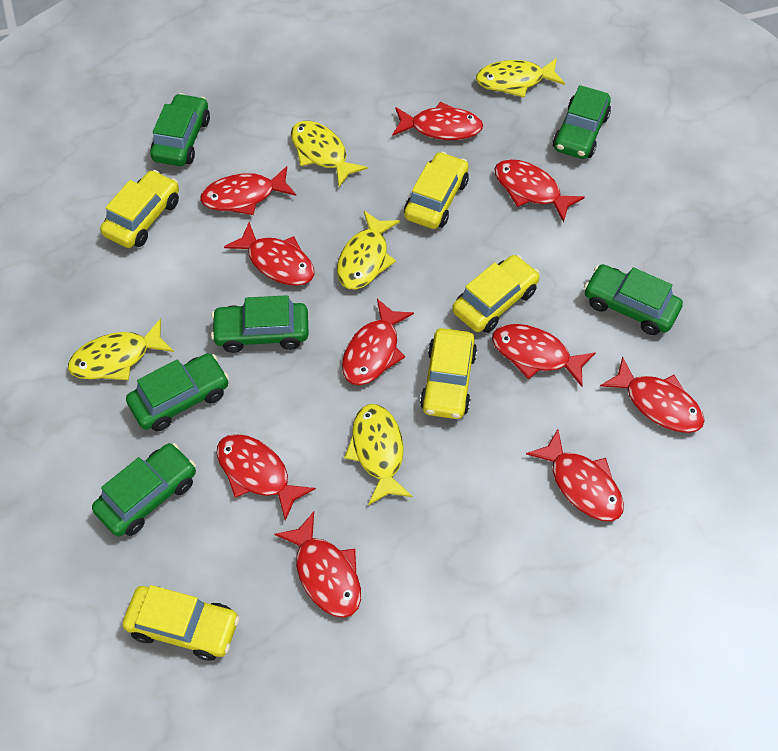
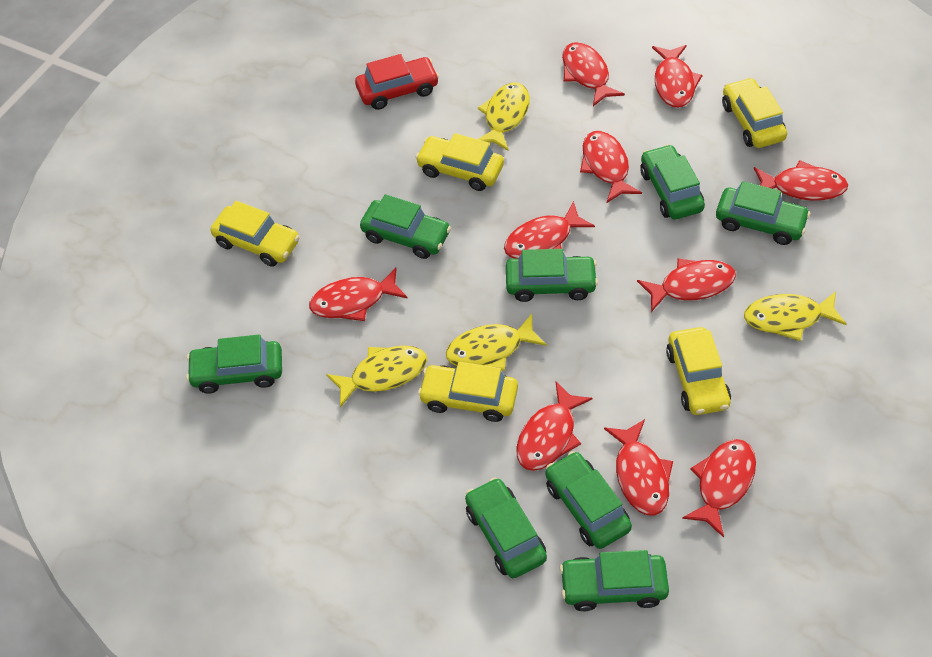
green car: [92,443,196,537] [126,353,229,431] [150,93,210,166] [211,295,309,353] [553,85,611,159] [584,264,683,335] = 6 -> [186,335,282,393] [360,194,451,259] [465,477,547,578] [506,249,598,302] [545,451,632,549] [559,550,669,611] [640,144,705,219] [716,181,810,245] = 8
red car: none = 0 -> [355,54,439,110] = 1
yellow fish: [68,318,174,380] [291,121,368,187] [337,211,400,290] [344,404,413,505] [476,58,565,98] = 5 -> [326,346,427,408] [446,314,547,371] [478,83,530,151] [744,291,847,341] = 4

